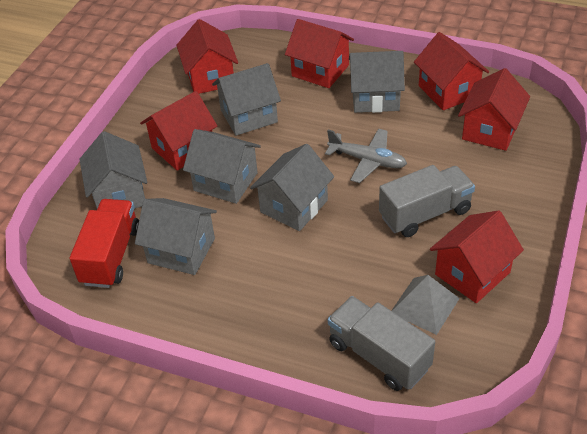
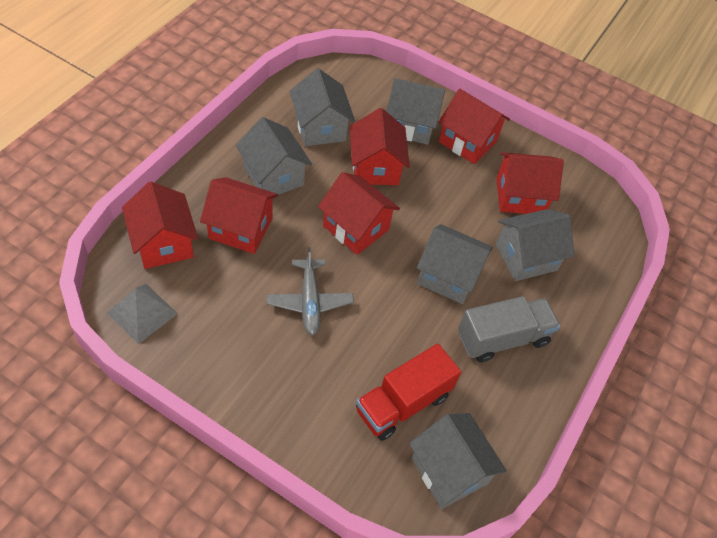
grey truck: [328,296,435,391] [379,165,475,237] = 2 -> [458,296,560,363] = 1

